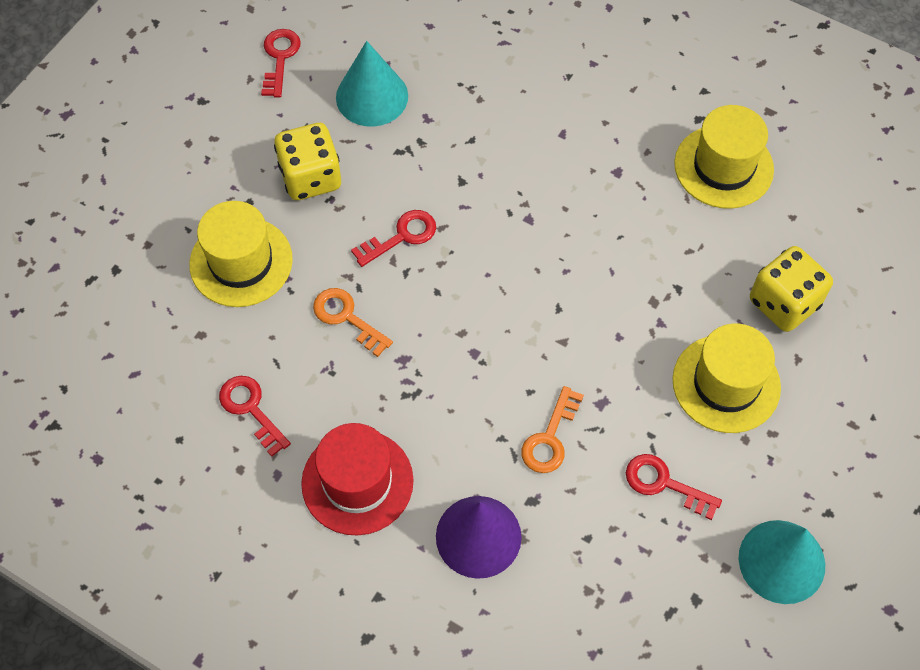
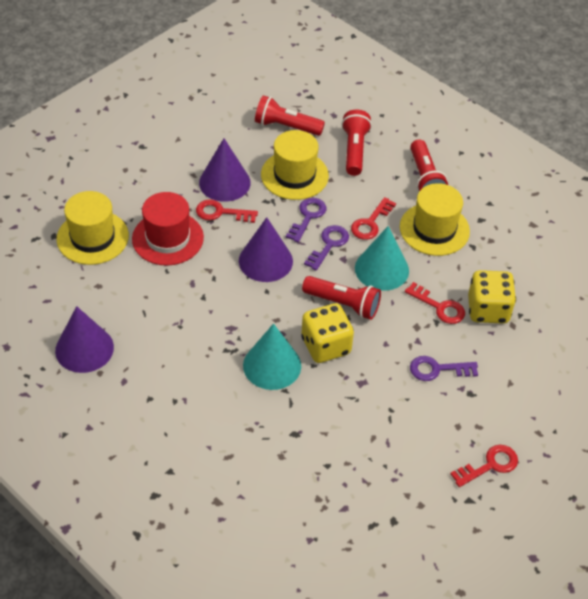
orange key: [313,288,393,357] [521,386,584,473] = 2 -> none = 0
purple cone: [436,496,522,579] = 1 -> [55,306,114,373] [199,138,251,202] [239,217,293,282] = 3
purple key: none = 0 -> [286,198,326,242] [304,225,349,271] [410,356,478,381] = 3
red flashlight: none = 0 -> [255,95,325,136] [302,276,381,320] [342,110,372,176] [410,139,448,191] = 4

